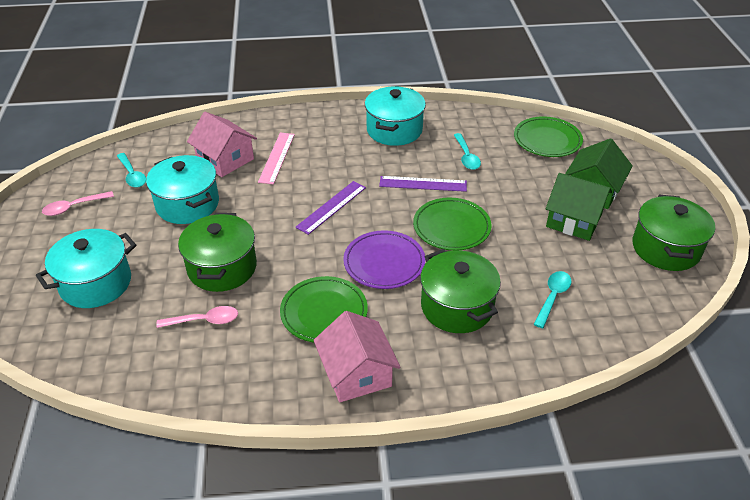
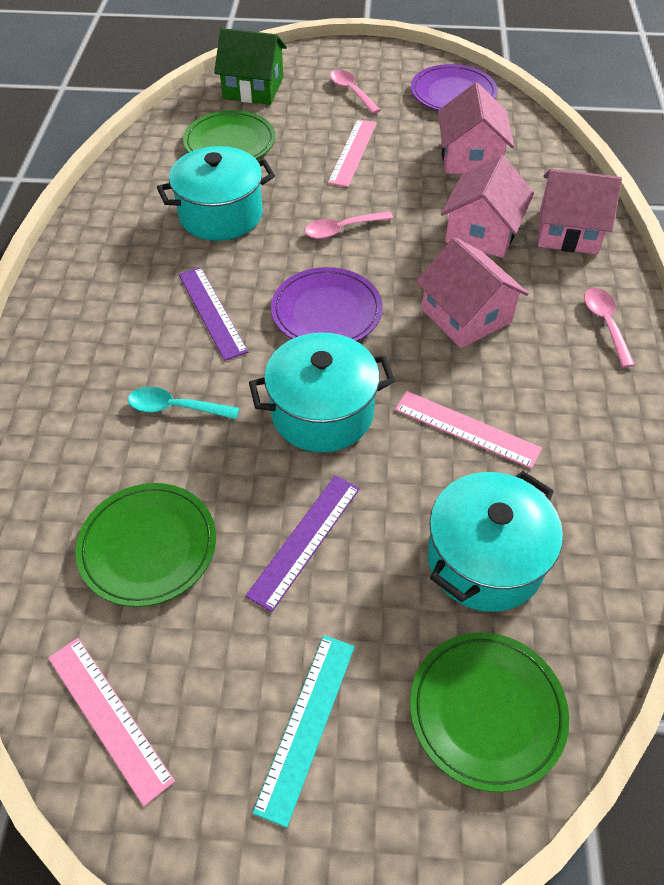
green house: [546,173,612,241] [565,138,633,209] = 2 -> [214,28,287,105] = 1
green pot: [178,213,257,292] [420,249,501,333] [632,195,715,271] = 3 -> none = 0
pink house: [187,112,257,177] [314,311,401,402] = 2 -> [416,237,529,348] [438,83,514,174] [441,155,534,258] [538,169,622,254] = 4
pink ruler: [258,133,295,184] = 1 -> [48,638,175,806] [328,119,376,187] [395,391,542,469] = 3
pink spoon: [42,191,114,216] [156,306,238,328] = 2 -> [304,211,393,239] [330,70,381,114] [584,288,635,368] = 3
purple plate: [343,230,425,289] = 1 -> [271,267,383,341] [411,64,498,110] = 2
turquoise ruler: none = 0 -> [252,635,355,828] = 1
turquoise spoon: [117,153,146,188] [454,133,481,170] [534,271,571,328] = 3 -> [128,387,239,419] = 1

